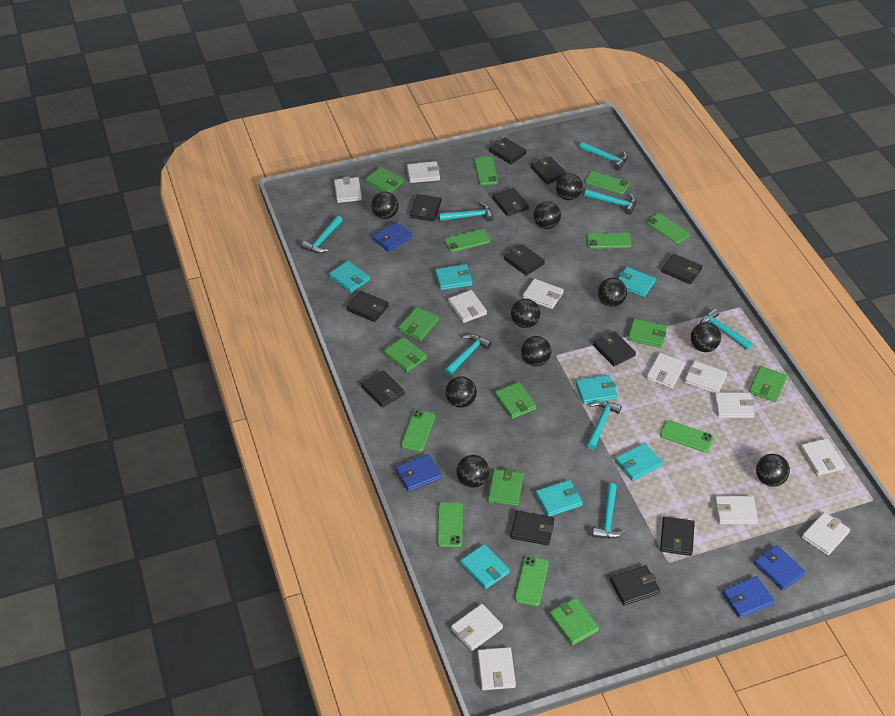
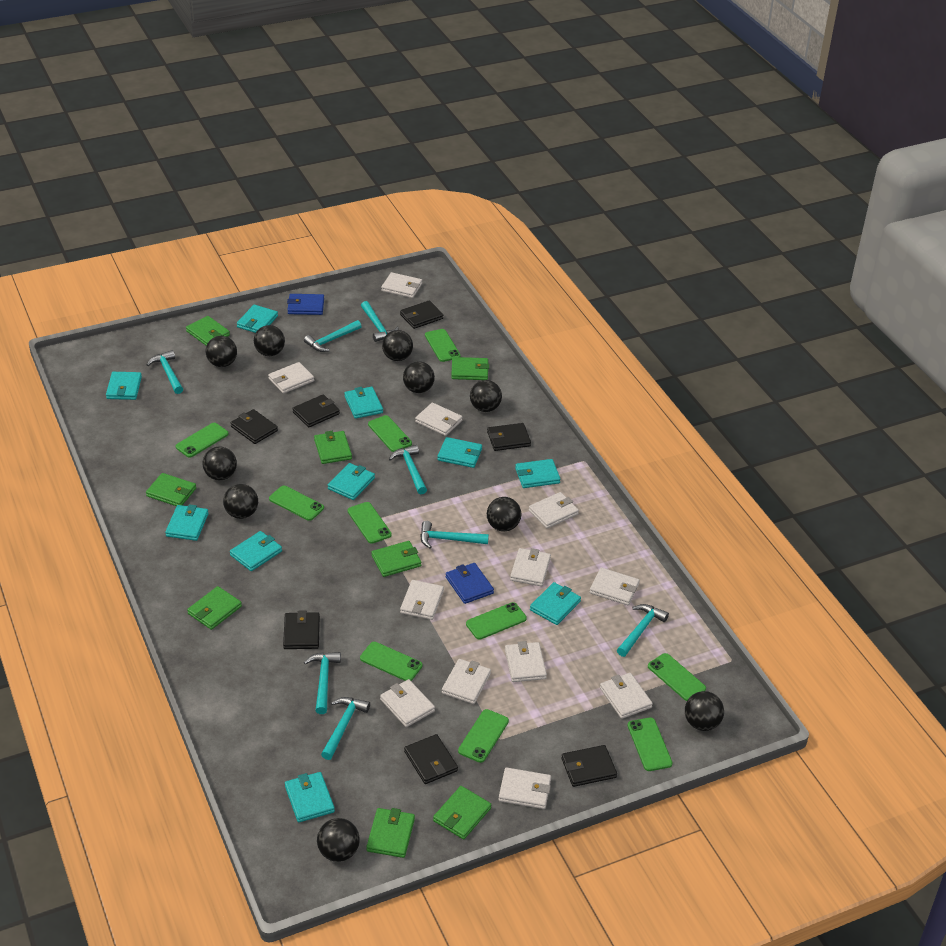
black wallet: [346,291,389,322] [361,370,405,407] [410,194,441,221] [489,137,527,164] [492,188,529,217] [504,244,545,276] [511,511,554,546] [531,157,567,184] [593,331,636,366] [610,565,660,606] [660,517,695,556] [661,254,702,284] = 12 -> [231,409,278,444] [283,611,320,649] [292,394,340,427] [400,300,443,329] [404,734,458,784] [487,423,531,451] [561,745,617,787] = 7
blue wallet: [372,221,413,252] [395,454,442,492] [722,576,774,618] [754,545,806,591] = 4 -> [287,294,324,315] [446,563,494,604] = 2
green phone: [401,410,435,452] [437,502,463,547] [444,229,490,252] [474,156,498,185] [515,556,549,606] [585,171,629,194] [586,233,632,249] [646,213,690,244] [660,420,713,452] = 9 -> [175,423,228,458] [269,485,324,521] [348,502,392,544] [360,642,422,681] [368,415,412,452] [425,329,461,362] [458,709,509,763] [466,602,527,640] [627,718,672,771] [648,653,706,701] = 10
turquoise wallet: [329,261,370,293] [435,264,473,290] [460,544,510,589] [536,480,583,516] [575,375,618,404] [615,443,663,481] [618,267,656,297] = 7 -> [106,372,142,400] [165,504,209,541] [230,531,282,571] [237,304,278,333] [285,772,335,822] [328,463,375,500] [344,387,383,419] [437,437,482,468] [515,459,561,488] [530,582,581,625] = 10

